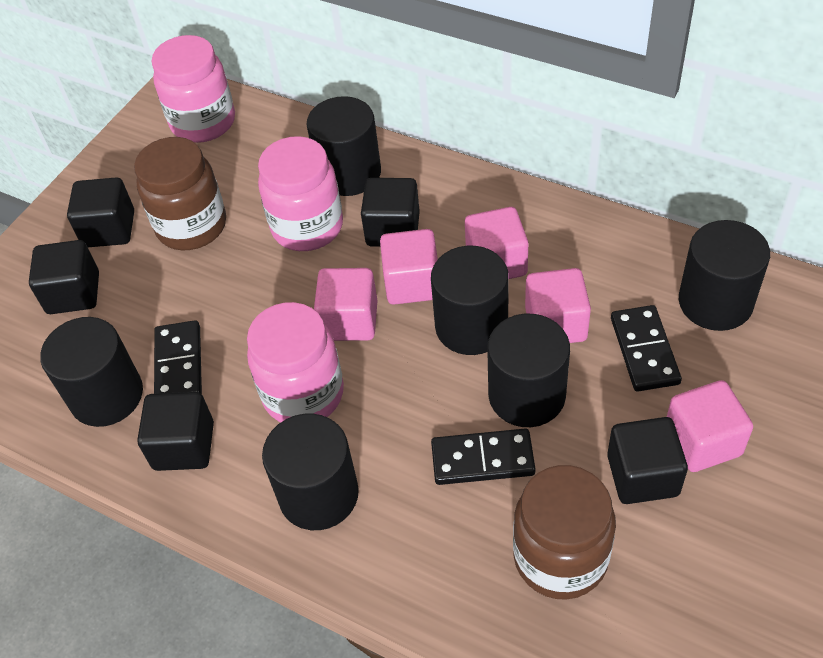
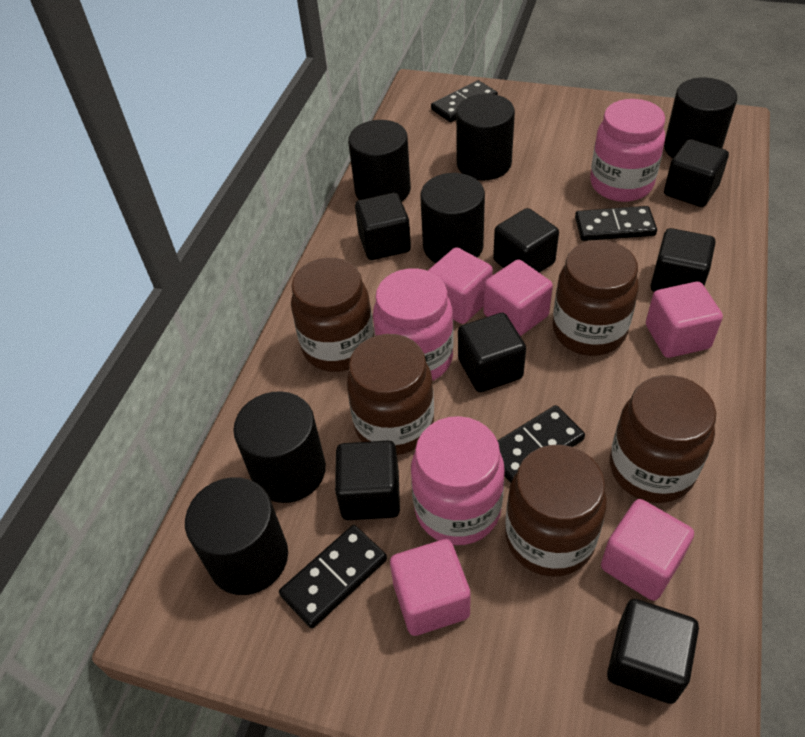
black cube: [29,240,99,314] [67,177,134,247] [137,392,214,471] [361,178,420,247] [607,417,688,504] = 5 -> [335,441,400,520] [355,193,411,260] [458,313,526,392] [493,208,559,273] [607,599,699,704] [651,228,716,292] [664,139,729,207] = 7
black domino: [154,320,202,394] [431,429,536,485] [611,305,682,391] = 3 -> [279,525,387,628] [431,80,498,122] [497,405,585,483] [575,206,657,241] = 4
brown jar: [134,137,226,250] [513,465,616,600] = 2 -> [291,258,374,372] [347,334,434,455] [505,445,607,577] [553,240,639,356] [610,375,716,503] = 5

